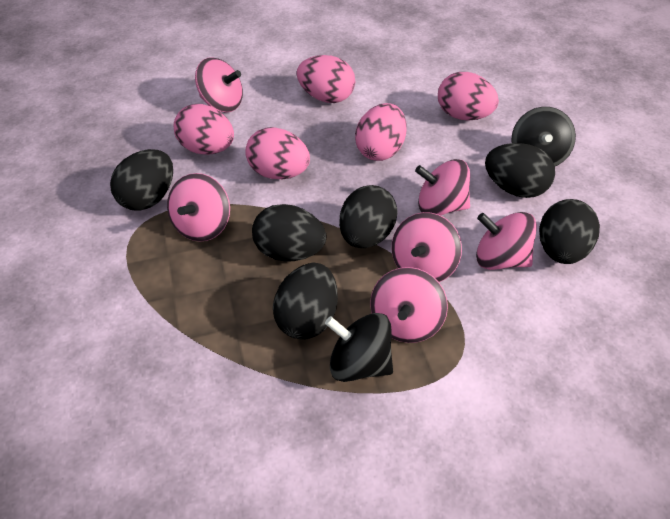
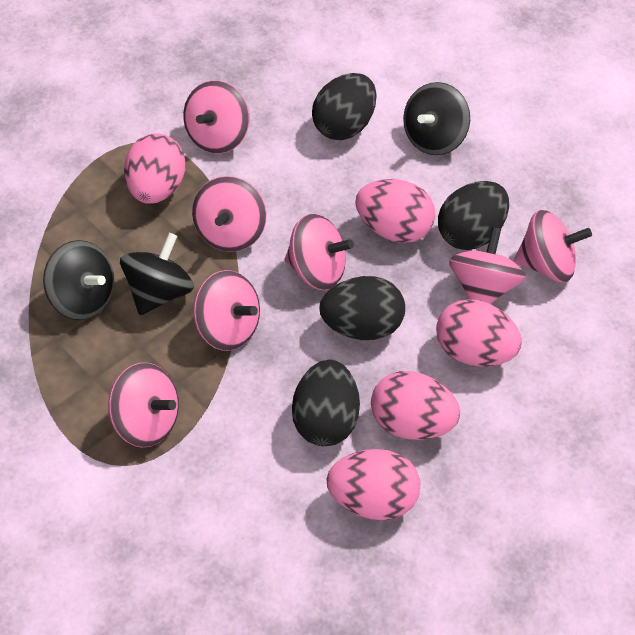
black egg: [110,149,173,211] [252,204,326,262] [273,263,338,340] [339,185,398,248] [485,143,555,198] [539,199,600,264] = 6 -> [292,360,360,446] [312,73,376,140] [319,276,405,340] [438,181,509,250] = 4
black spinning top: [325,313,393,382] [511,107,576,166] = 2 -> [43,240,114,320] [120,233,194,315] [403,82,470,155] = 3
pink spinning top: [167,173,230,241] [195,58,243,112] [370,267,448,343] [392,212,462,282] [415,159,470,216] [476,212,537,270] = 6 -> [108,363,179,447] [183,80,250,153] [192,176,267,252] [193,270,260,351] [285,214,354,290] [449,227,526,304] [514,210,592,283] = 7

